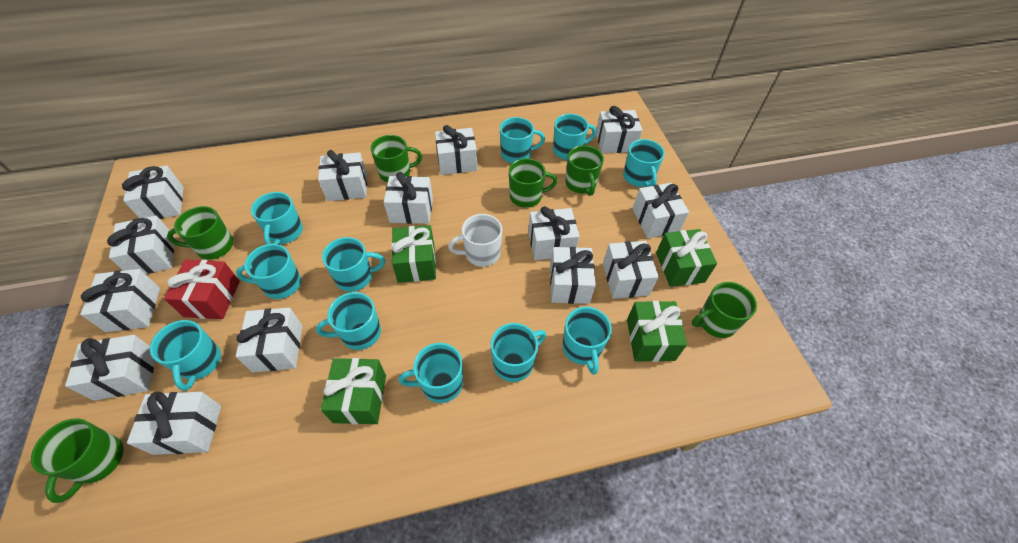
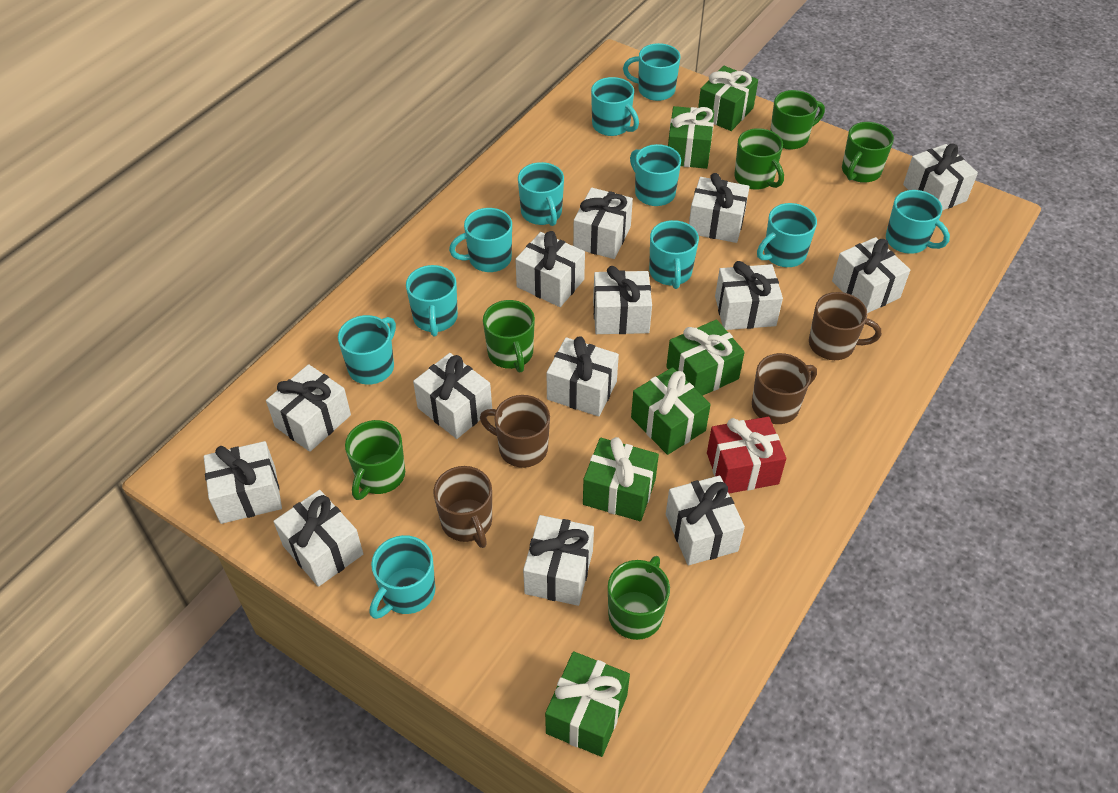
brown mug: none = 0 -> [433,466,492,548] [480,395,550,468] [752,353,817,424] [809,292,881,360] = 4
green gift: [321,358,386,424] [391,225,436,283] [627,301,687,362] [656,229,717,287] = 4 -> [545,651,630,757] [583,437,659,521] [631,367,711,455] [666,319,745,396] [668,106,714,169] [698,66,758,131] = 6
white mug: [448,214,502,267] = 1 -> none = 0

